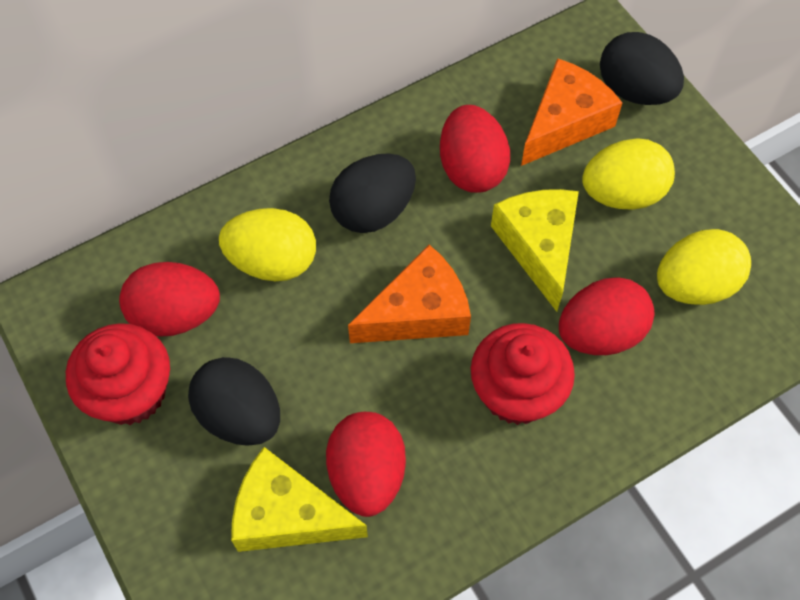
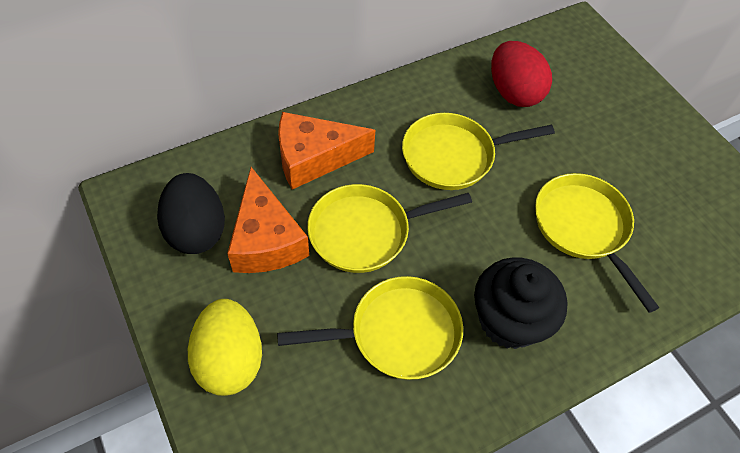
black cupcake: none = 0 -> [474,257,568,349] = 1
black egg: [188,357,280,446] [329,153,416,233] [600,32,684,105] = 3 -> [157,173,225,254] = 1
red cupcake: [66,323,170,425] [471,323,575,425] = 2 -> none = 0
red egg: [119,262,220,337] [326,412,406,517] [440,105,510,193] [559,277,654,355] = 4 -> [491,41,552,107] = 1
yellow cheese: [231,447,368,552] [491,189,579,312] = 2 -> none = 0
yellow egg: [219,208,316,281] [582,138,675,209] [657,229,751,305] = 3 -> [188,299,262,396] = 1
yellow pan: none = 0 -> [277,276,463,380] [307,184,472,273] [402,113,555,190] [535,173,659,313] = 4

